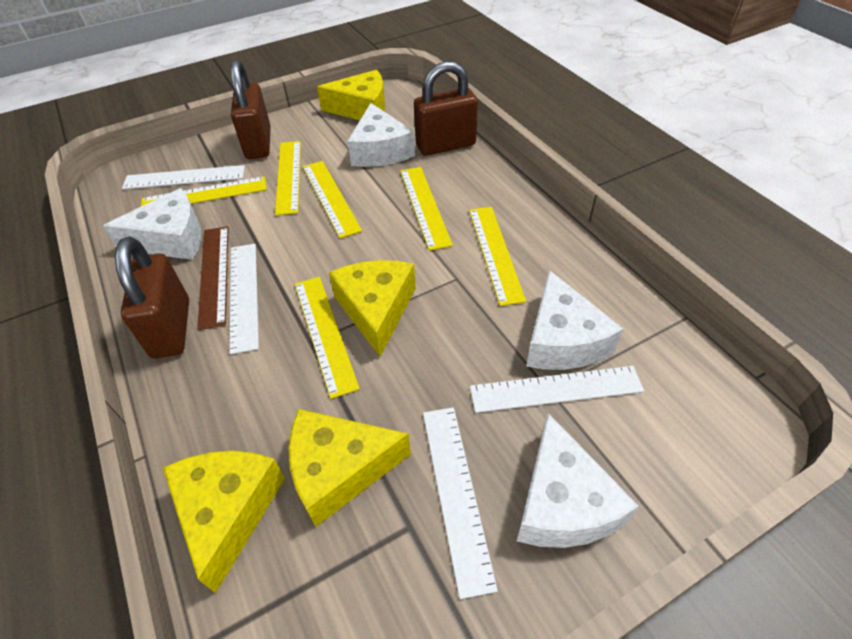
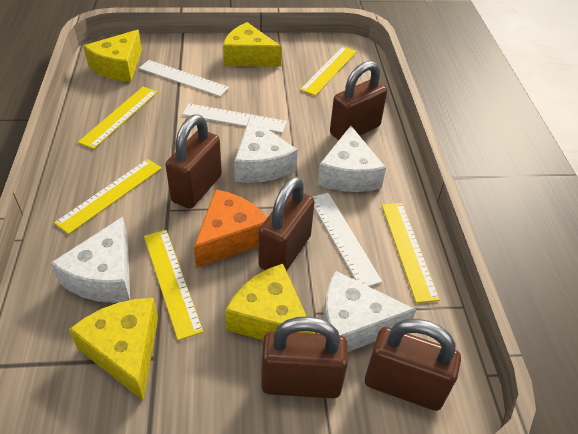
brown padlock: [115,237,189,359] [230,59,271,159] [414,61,478,156] = 3 -> [165,114,222,209] [258,177,315,271] [261,316,348,398] [330,61,387,140] [365,319,461,411] = 5
brown ruler: [197,226,229,330] = 1 -> none = 0
orange cheese: none = 0 -> [194,189,267,268] = 1
white ruler: [122,165,245,189] [230,244,259,354] [423,407,498,599] [470,366,644,413] = 4 -> [139,60,229,97] [182,104,287,133] [313,193,382,286] = 3
yellow ruler: [141,176,267,206] [275,141,301,216] [295,277,360,399] [303,161,362,238] [400,167,453,251] [469,207,526,306] = 6 -> [54,159,162,234] [78,87,158,149] [144,230,203,341] [300,46,357,96] [382,203,440,303] = 5

